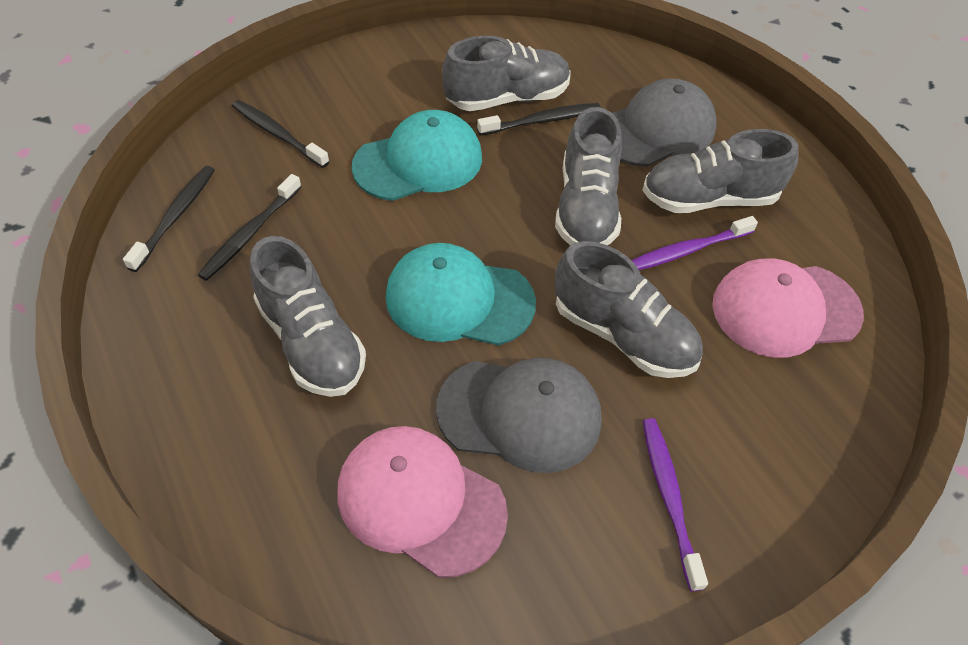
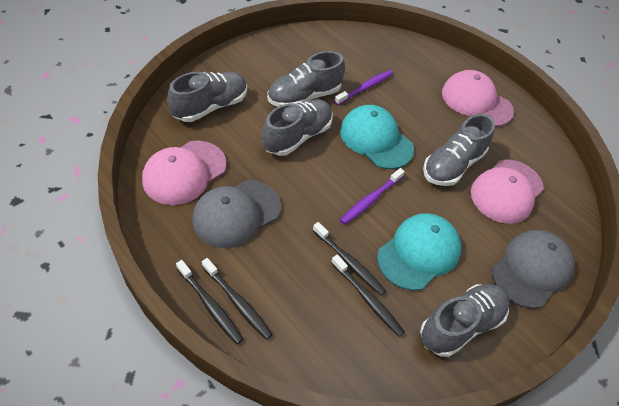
pink cap: [338,426,508,578] [712,259,864,358] = 2 -> [142,141,226,205] [442,70,514,127] [471,159,544,224] = 3

